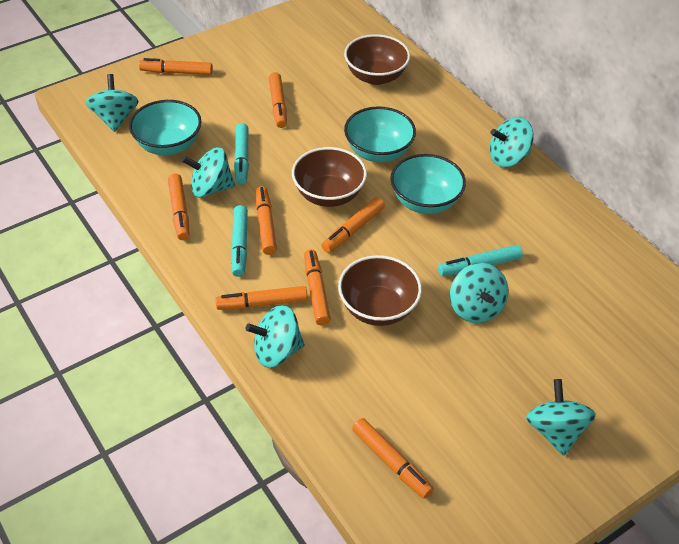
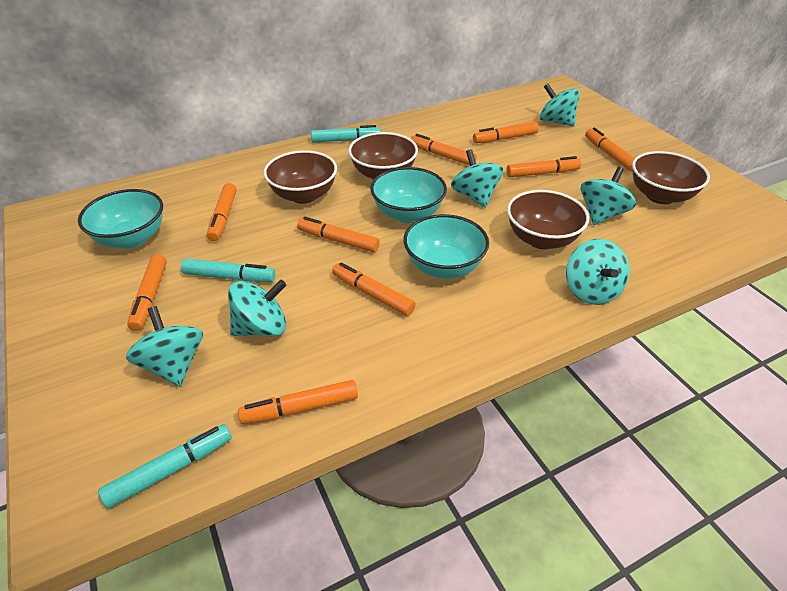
brown bowl: [292,147,367,207] [338,255,422,326] [344,34,410,85] = 3 -> [263,150,337,204] [348,132,418,180] [507,190,589,249] [632,151,710,204] = 4
orange marker: [139,58,213,75] [168,174,190,240] [215,286,307,310] [256,186,277,255] [269,72,287,128] [304,249,331,325] [322,197,385,253] [352,418,434,499] = 8 -> [127,254,167,331] [207,183,237,241] [238,380,358,424] [297,217,380,252] [332,262,416,316] [410,134,477,165] [473,122,539,143] [506,156,581,177] [585,127,635,171] = 9

